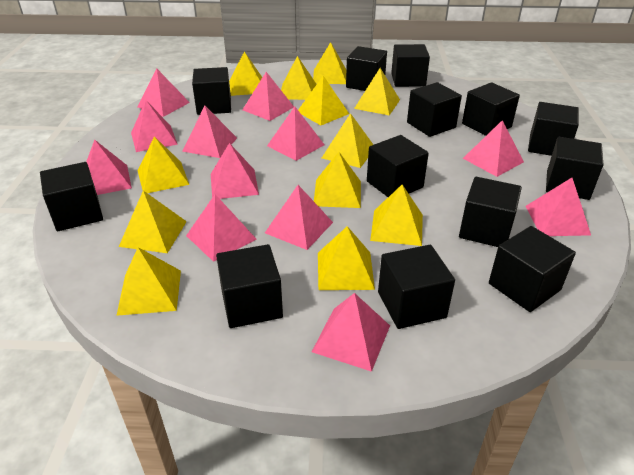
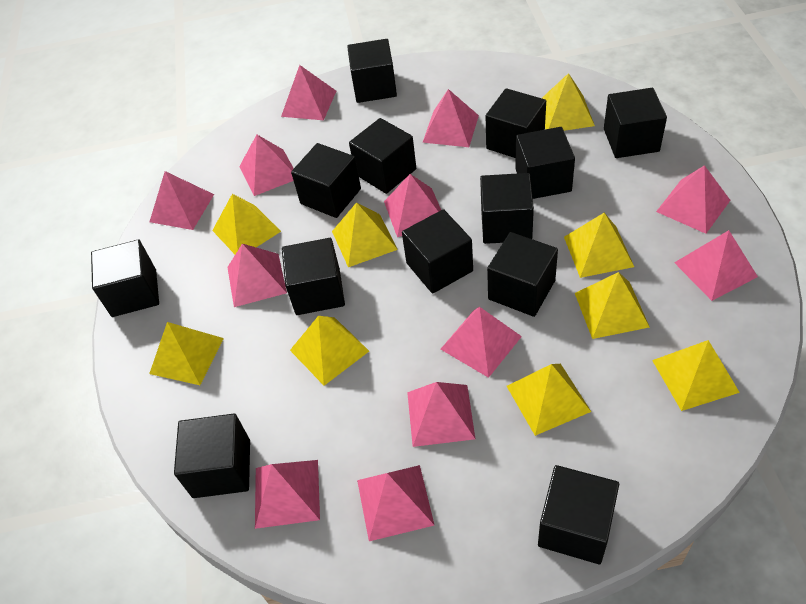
yellow pyramid: [116,247,181,316] [119,191,187,253] [137,136,189,193] [229,51,262,96] [281,56,317,100] [298,76,349,125] [313,42,346,84] [314,152,361,208] [318,226,375,290] [322,113,373,168] [354,68,400,115] [370,184,423,246] = 12 -> [149,322,224,385] [212,194,281,254] [290,316,369,386] [332,202,398,267] [507,364,591,436] [542,73,595,131] [564,213,634,278] [575,272,650,339] [652,340,740,411] = 9

